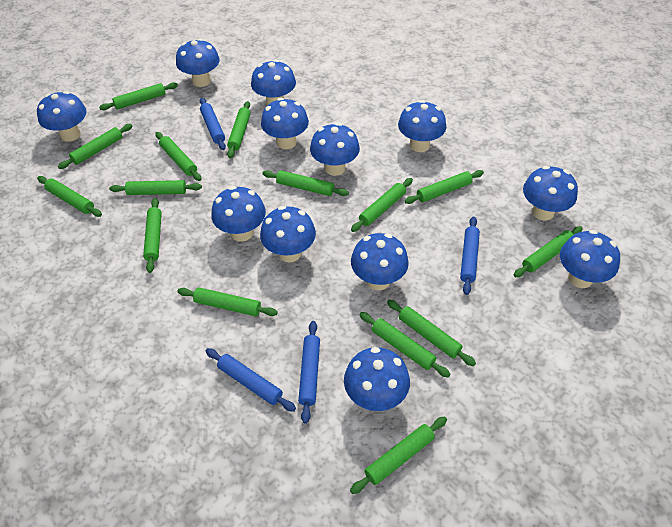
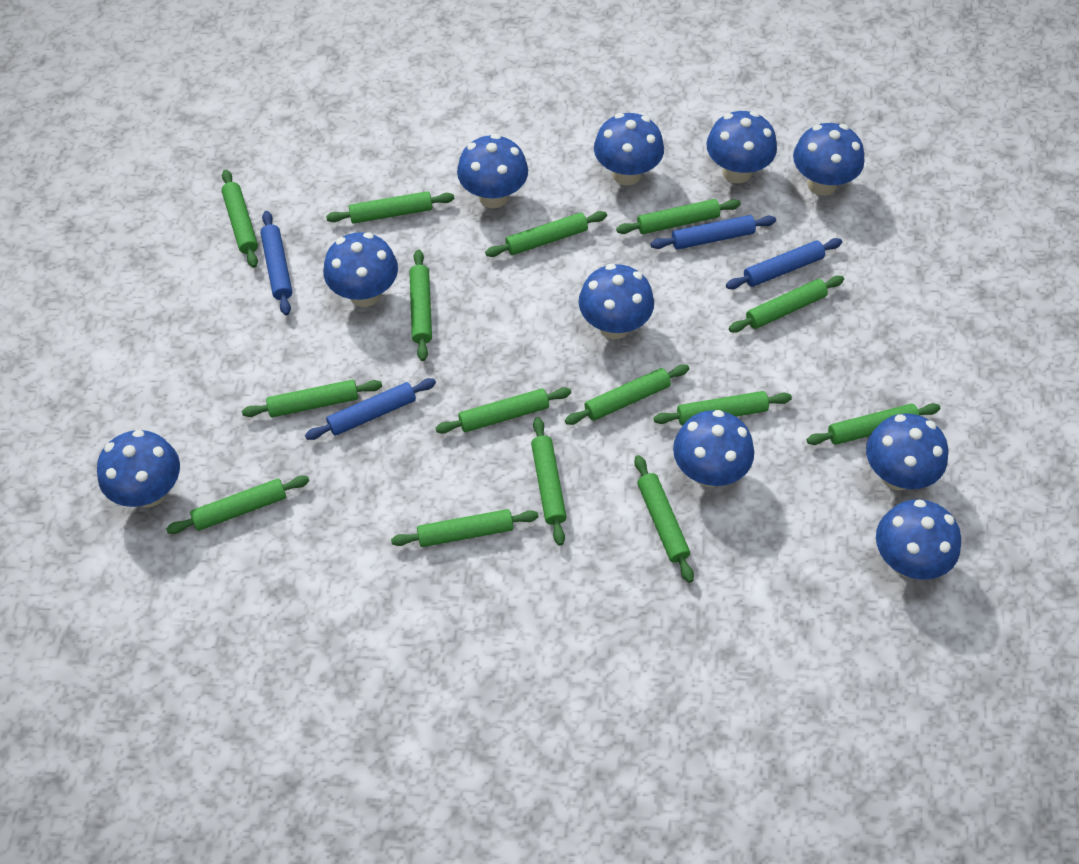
blue mushroom: [37,91,87,142] [176,38,220,87] [211,186,266,242] [251,60,296,106] [260,206,316,262] [261,98,309,149] [310,123,360,176] [344,347,410,411] [351,233,409,290] [398,100,446,152] [523,166,578,221] [560,230,620,288] = 12 -> [97,430,180,507] [323,232,398,307] [457,134,528,208] [579,264,654,339] [594,113,664,186] [673,410,754,487] [706,111,777,183] [793,123,864,196] [866,413,948,491] [876,499,961,580] = 10

